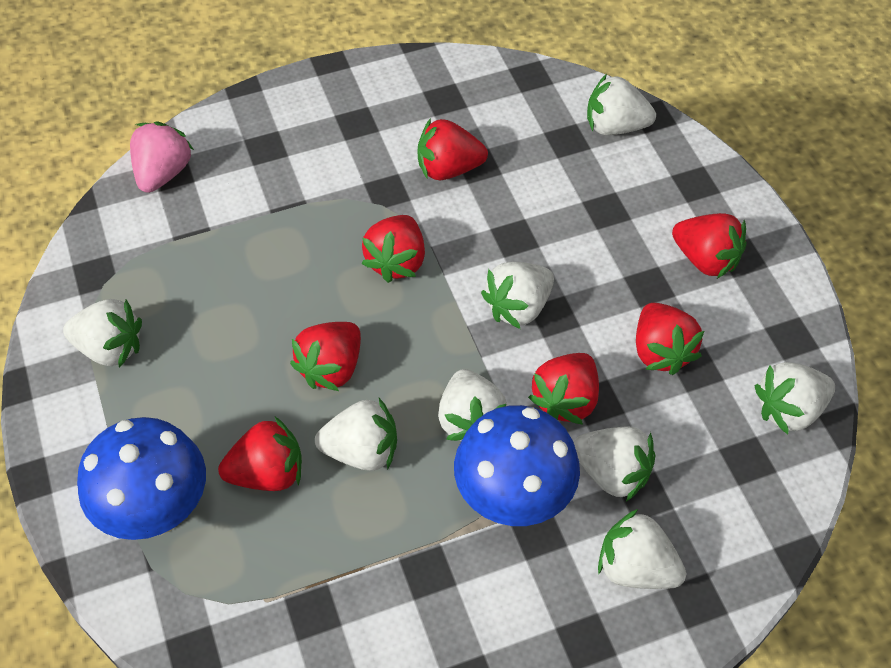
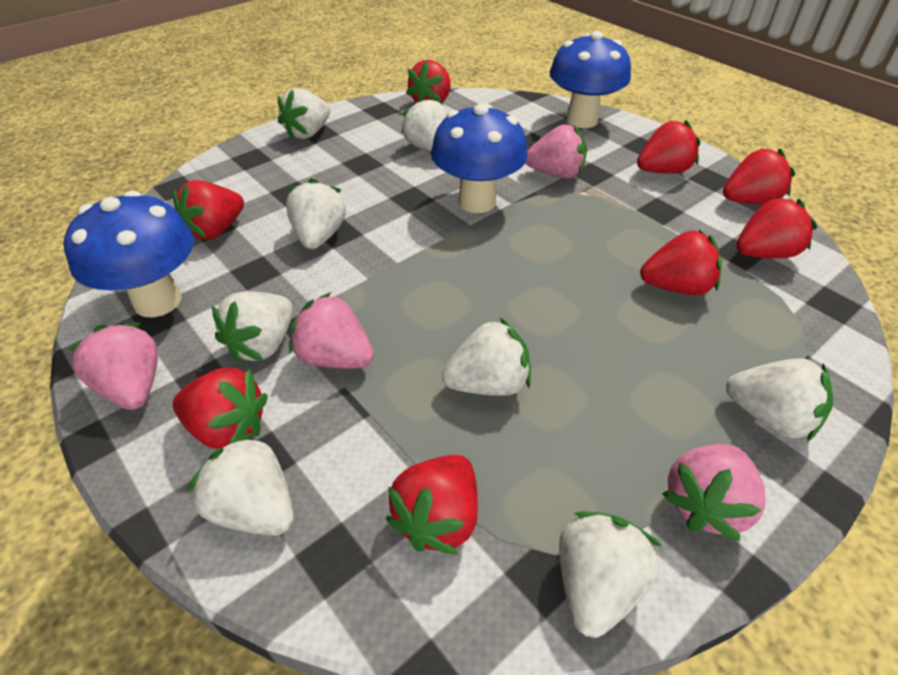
blue mushroom: [77,417,206,540] [454,405,580,526] = 2 -> [63,191,194,318] [431,104,528,213] [550,31,631,128] = 3
pink strawberry: [130,121,194,193] = 1 -> [68,322,158,410] [289,292,374,368] [526,124,587,179] [662,444,766,541] = 4
red strawberry: [218,417,302,491] [290,322,361,391] [362,215,425,283] [418,118,488,180] [528,353,599,424] [636,303,704,375] [672,213,747,279] = 7 -> [173,180,244,240] [173,368,268,449] [386,455,478,555] [406,60,450,104] [637,120,701,174] [640,230,722,295] [723,148,795,204] [736,197,817,258] = 8

